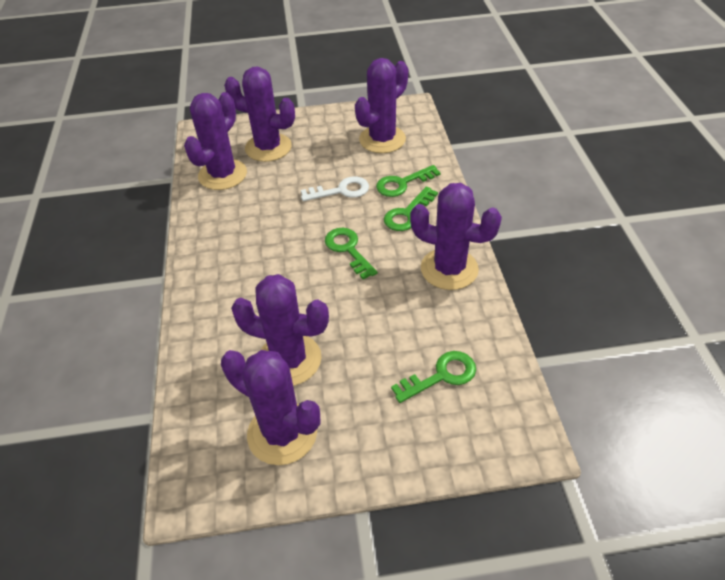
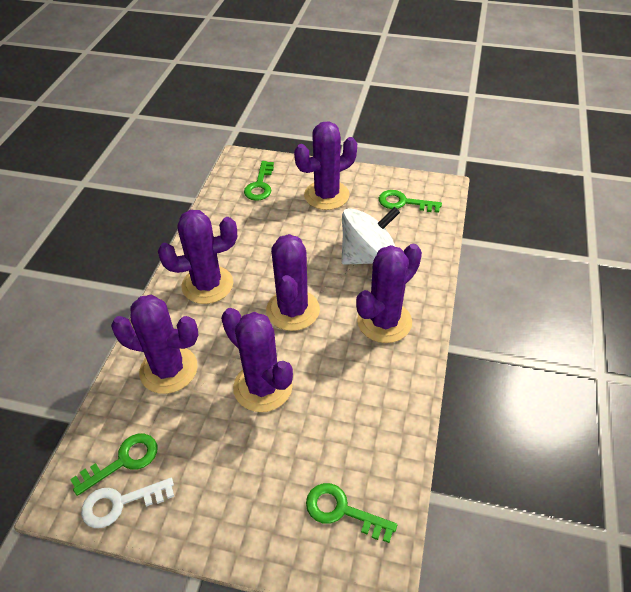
white spinning top: none = 0 -> [341,207,400,265] = 1

